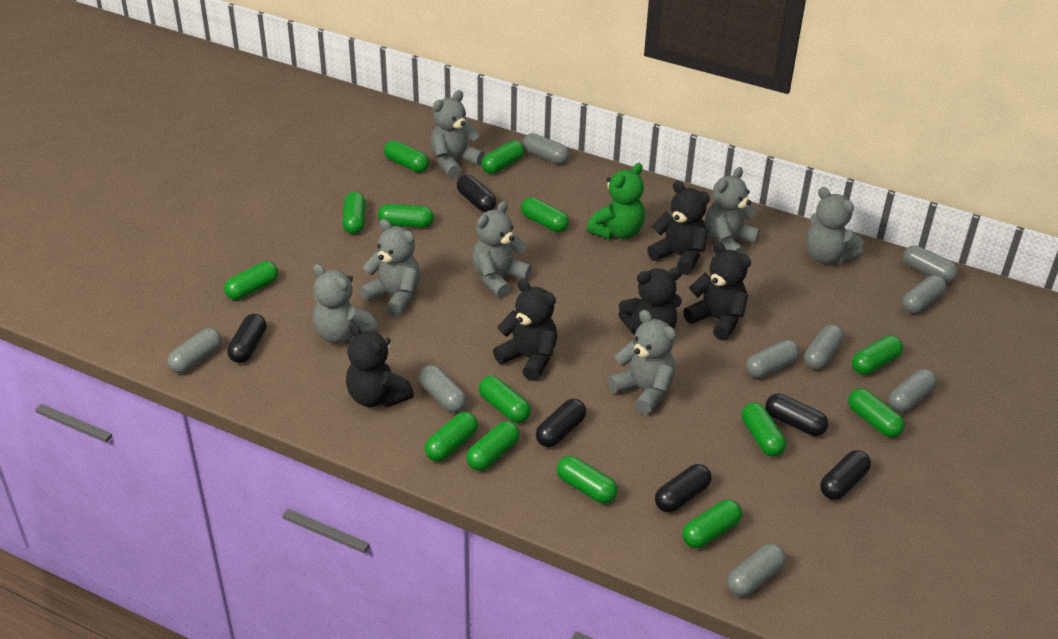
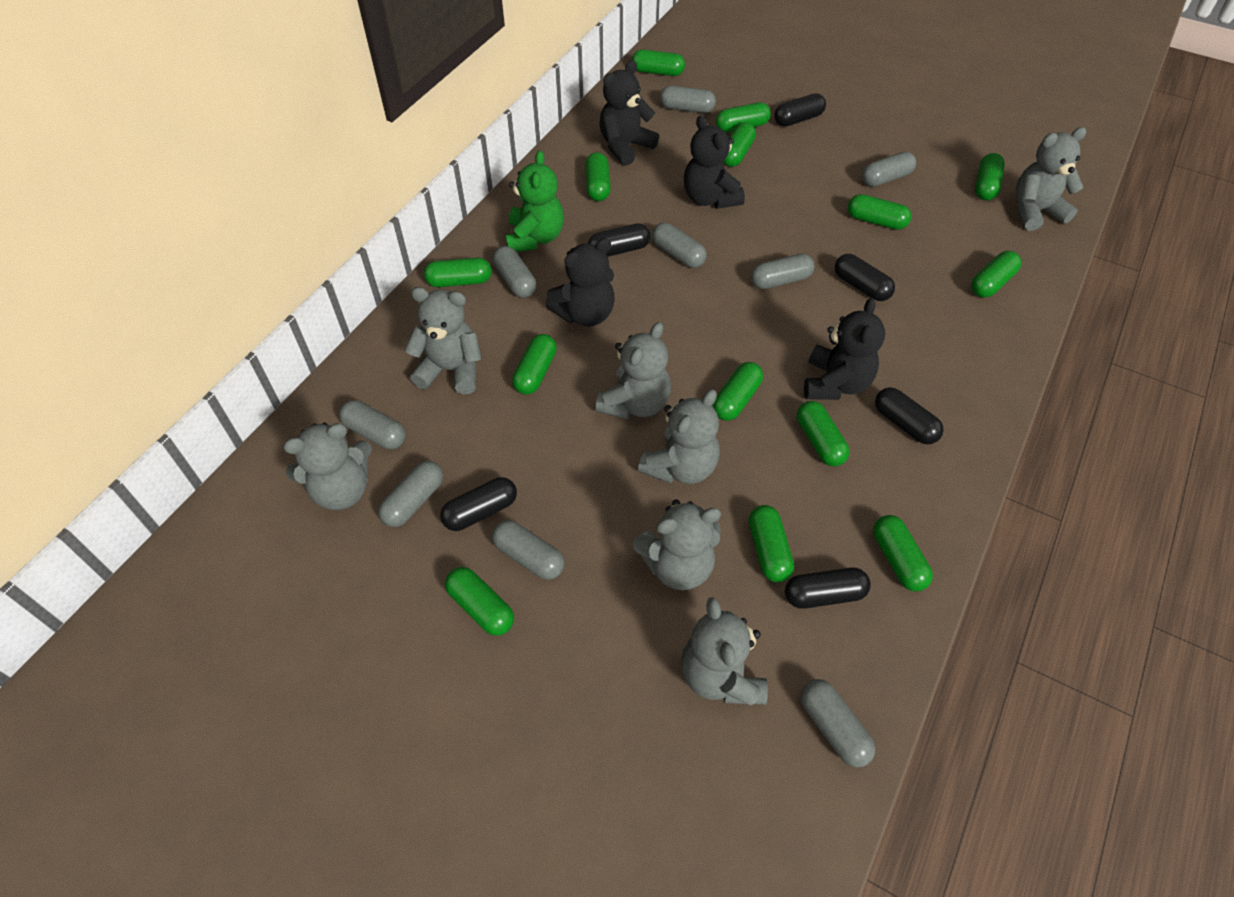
black teddy bear: [346,323,414,407] [493,279,557,381] [618,268,682,335] [647,181,710,275] [683,242,751,341] = 5 -> [546,238,615,326] [599,60,659,165] [684,115,745,209] [804,298,885,400] = 4

